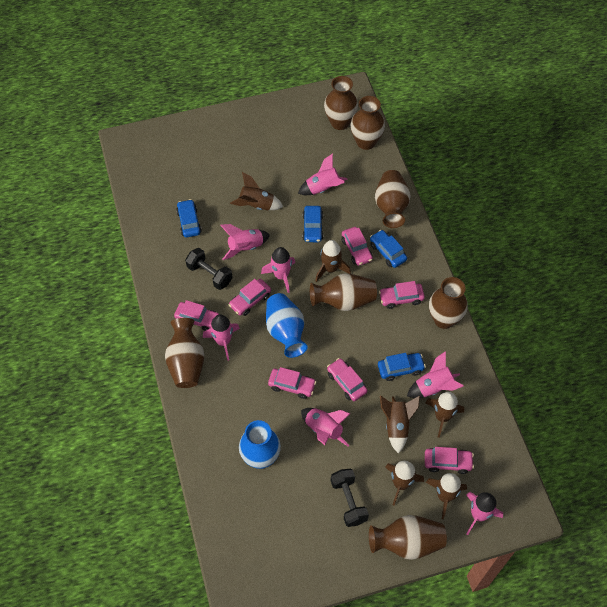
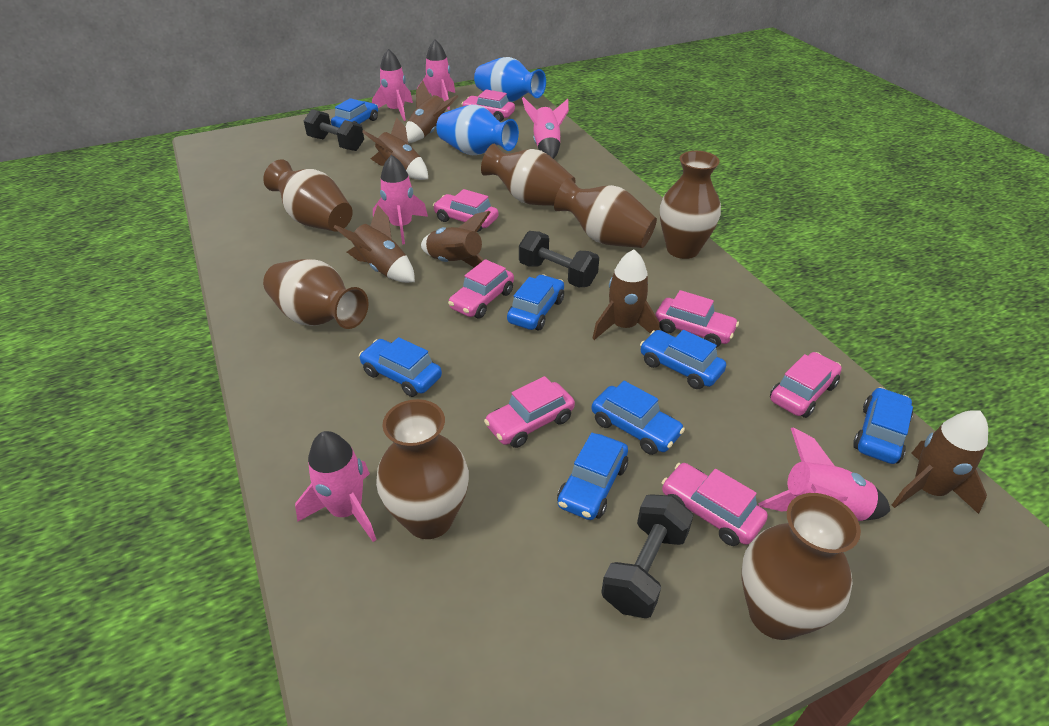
black dumbbell: [185,248,233,290] [331,469,369,527] = 2 -> [304,109,364,151] [519,231,599,287] [601,494,694,618] = 3
blue car: [176,199,202,238] [303,206,323,242] [370,230,407,268] [378,353,426,381] = 4 -> [331,98,378,128] [359,337,442,397] [507,274,564,330] [557,433,628,520] [592,381,685,455] [640,330,726,389] [853,387,913,464] = 7
pink rocket: [203,314,240,361] [220,224,270,260] [261,247,295,293] [298,153,348,195] [301,408,351,447] [407,351,463,398] [466,492,503,535] = 7 -> [295,431,377,542] [372,49,413,121] [373,155,428,244] [417,40,455,110] [522,97,569,159] [758,427,890,521] = 6

